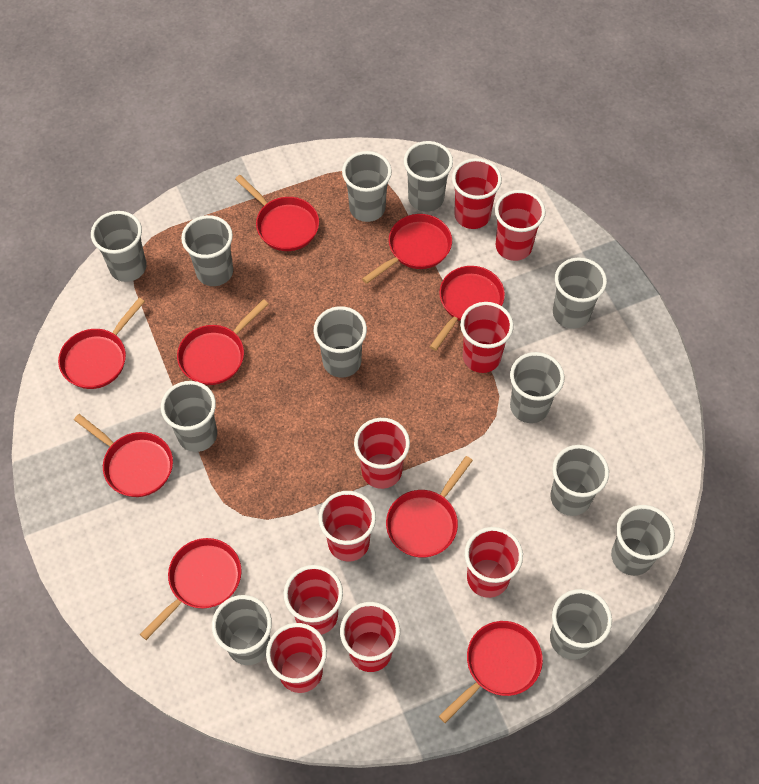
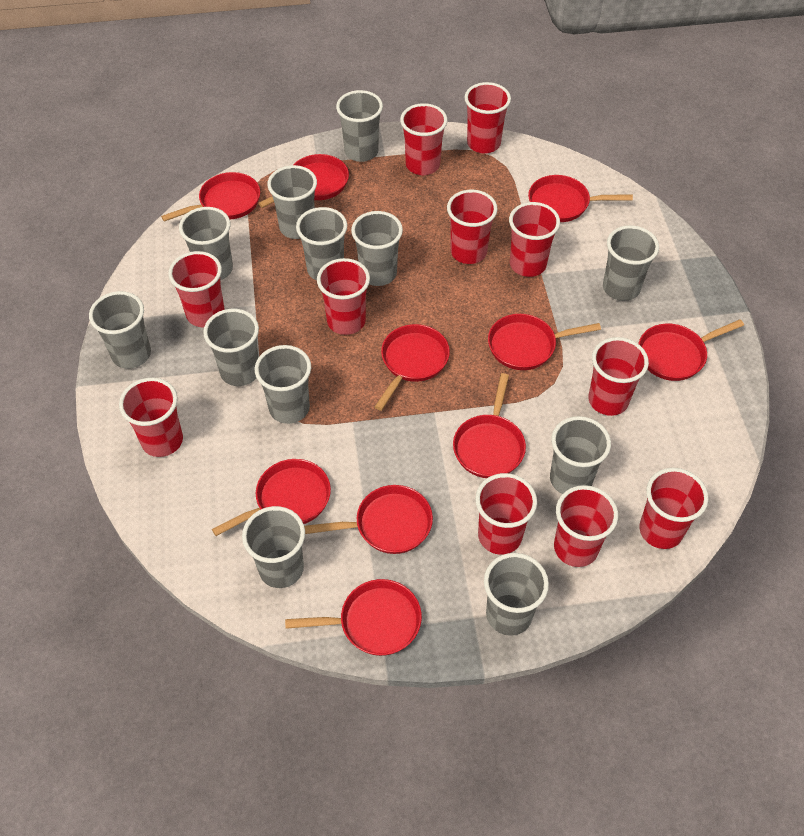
red cup: [266,623,327,693] [284,565,343,635] [318,491,376,562] [340,602,400,672] [354,418,410,489] [452,158,502,229] [460,302,514,373] [465,527,523,598] [495,190,546,261] = 9 -> [119,378,183,457] [168,251,225,327] [317,258,370,335] [400,103,448,175] [447,190,498,264] [465,82,511,154] [475,473,537,555] [509,202,560,277] [554,485,618,567] [588,337,649,416] [639,468,709,549] = 11
red pan: [58,298,145,389] [74,414,173,497] [140,538,242,640] [177,299,269,385] [235,175,319,251] [362,214,452,284] [386,456,473,558] [430,266,505,351] [439,621,543,723] = 9 -> [161,172,260,222] [212,459,331,536] [258,154,349,208] [285,579,422,656] [304,485,433,554] [375,324,450,411] [453,373,526,478] [488,314,601,370] [528,175,633,222] [638,319,744,381] = 10

